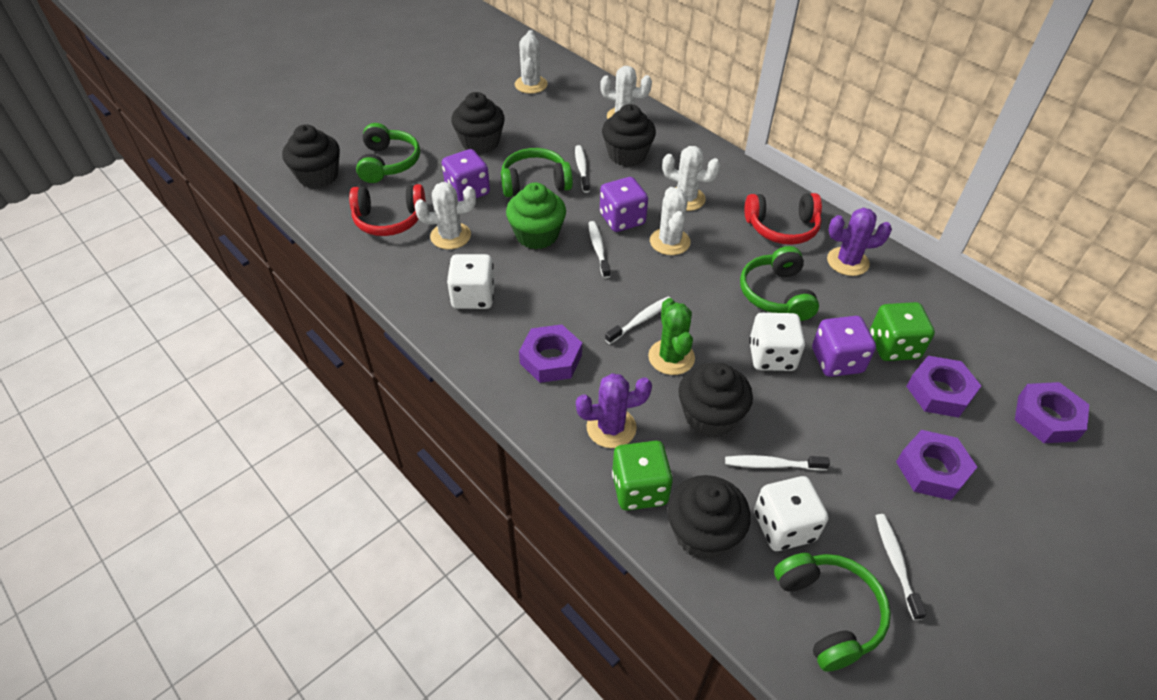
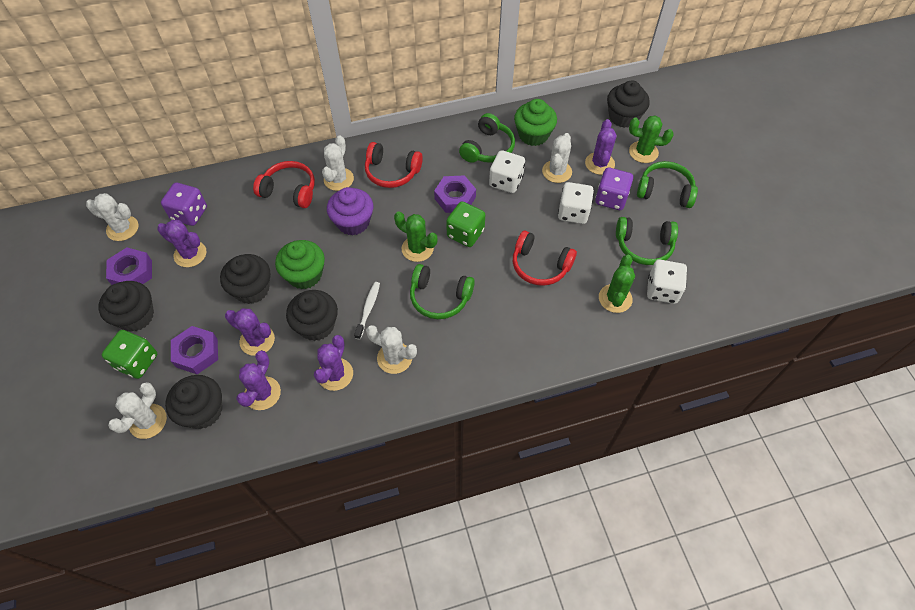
green cactus: [648,298,695,375] = 1 -> [394,211,437,262] [599,255,635,313] [629,116,674,163] = 3
green cupcake: [506,182,566,249] = 1 -> [275,240,325,289] [514,99,557,146] = 2
purple cactus: [576,373,652,448] [827,208,892,276] = 2 -> [157,220,206,267] [225,308,275,356] [236,350,281,410] [314,335,353,391] [585,119,617,175] = 5
purple cupcake: none = 0 -> [327,187,373,235] = 1
purple dice: [442,149,490,201] [600,177,648,232] [812,316,876,377] = 3 -> [161,183,207,226] [595,167,633,210] = 2
purple nut: [519,324,582,383] [896,430,977,500] [906,356,981,418] [1015,382,1089,443] = 4 -> [106,248,152,285] [171,326,218,374] [434,175,476,213] = 3
red headphones: [349,184,426,236] [744,193,822,245] = 2 -> [253,161,315,208] [365,142,423,188] [513,231,577,286] = 3
white toothbrush: [575,145,590,193] [588,221,610,278] [605,297,670,344] [725,455,830,471] [876,514,927,620] = 5 -> [354,282,380,340] = 1

